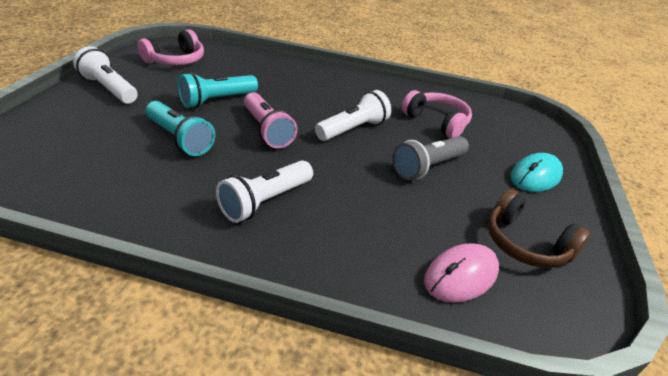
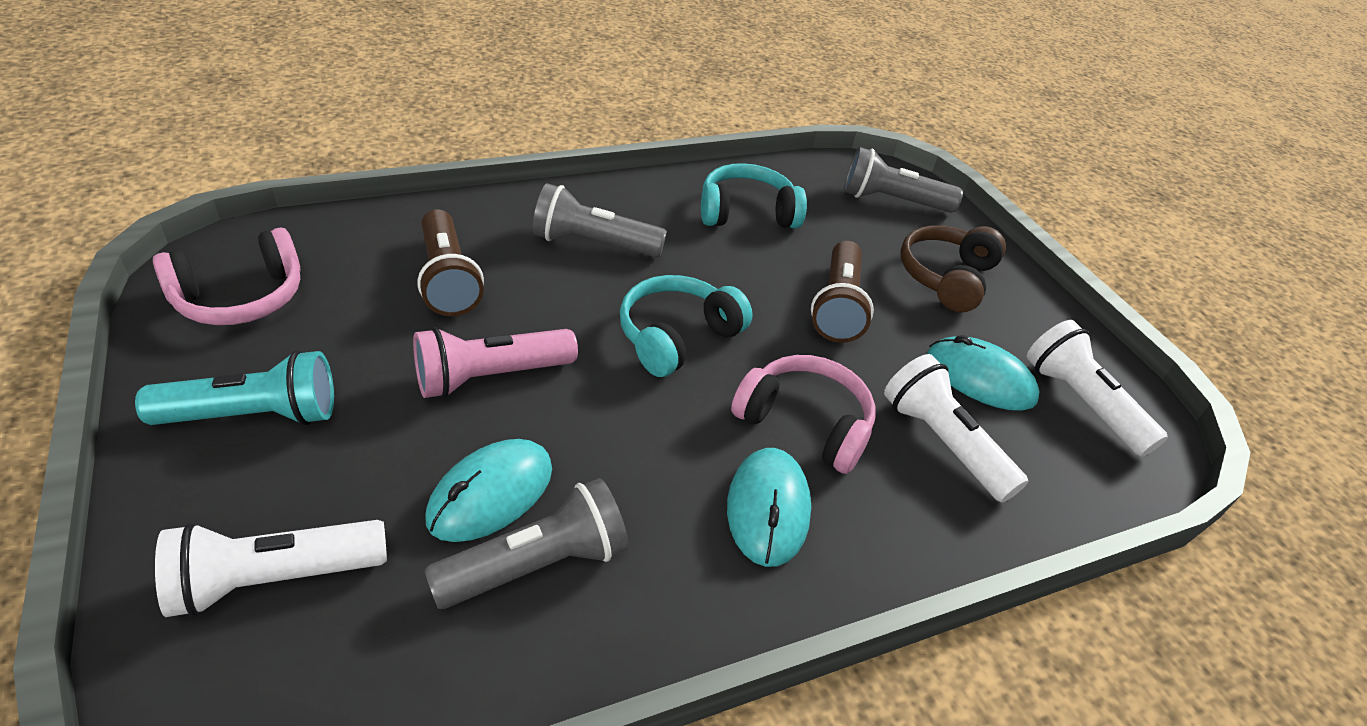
brown flashlight: none = 0 -> [417,209,484,316] [811,241,874,343] = 2
grey flashlight: [392,136,469,180] = 1 -> [424,478,628,609] [532,183,667,257] [844,147,963,213] = 3
pink mouse: [424,243,499,303] = 1 -> none = 0
turquoise flashlight: [146,101,215,156] [178,72,258,108] = 2 -> [135,350,334,425] = 1
turquoise headphones: none = 0 -> [620,275,753,377] [701,163,807,228] = 2
turquoise mouse: [510,153,563,192] = 1 -> [425,439,552,542] [727,448,811,567] [927,335,1040,411] = 3

